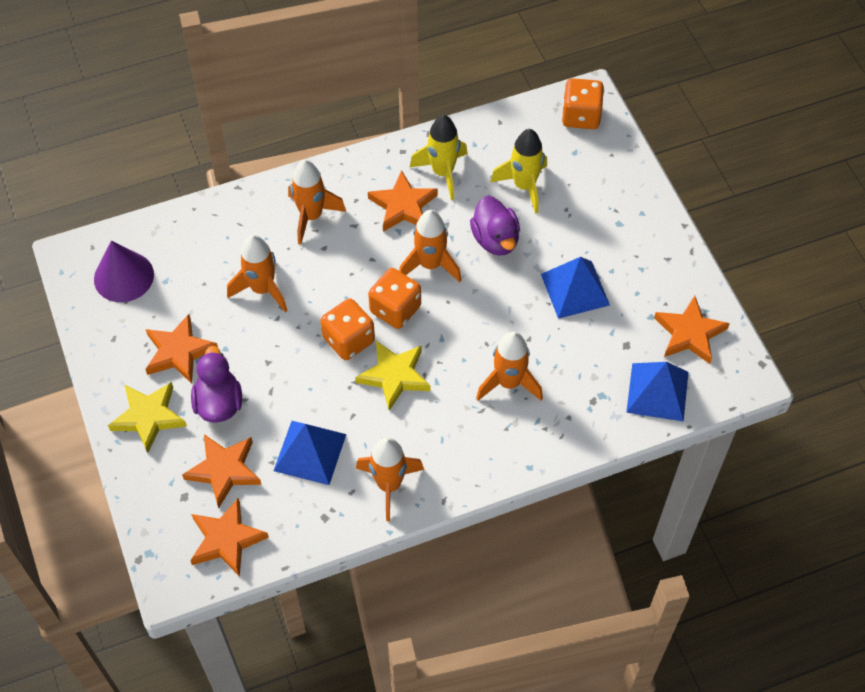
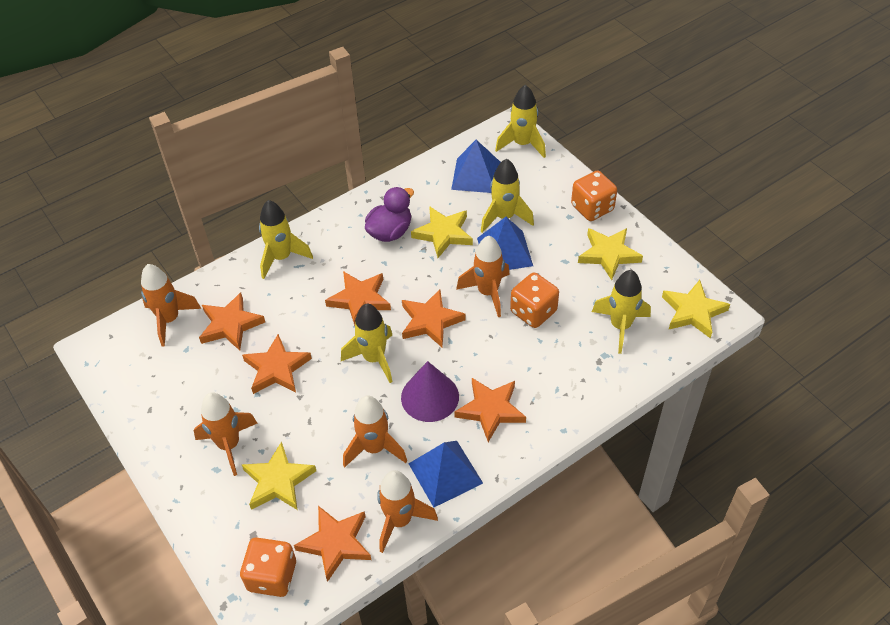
orange star: [145,314,218,384] [182,434,262,508] [190,498,269,577] [368,170,438,232] [654,296,730,364] = 5 -> [199,292,265,351] [242,334,312,394] [294,506,371,582] [325,271,391,326] [402,289,466,348] [454,378,526,442] = 6
purple duck: [191,346,242,422] [470,196,520,256] = 2 -> [365,187,414,242] = 1
yellow rocket: [410,115,468,200] [490,129,547,214] = 2 -> [259,200,313,279] [341,304,393,383] [481,159,534,233] [495,85,546,158] [592,270,651,354] = 5
yellow star: [108,382,187,453] [355,341,430,411] = 2 -> [242,441,316,510] [411,206,473,258] [578,228,643,280] [662,280,730,338] = 4

